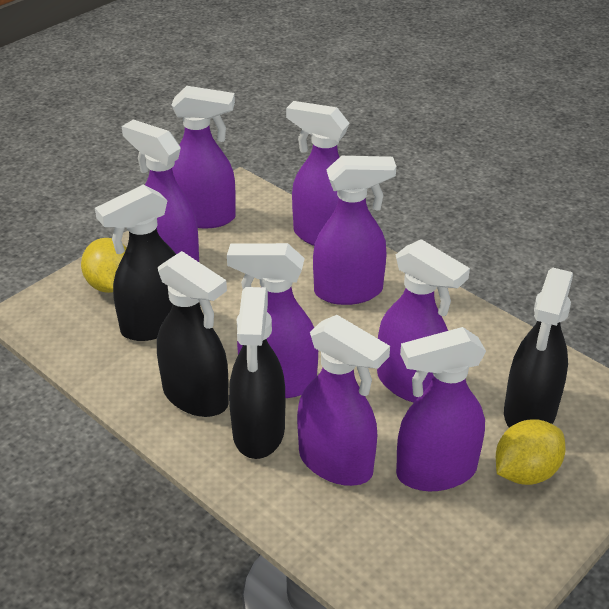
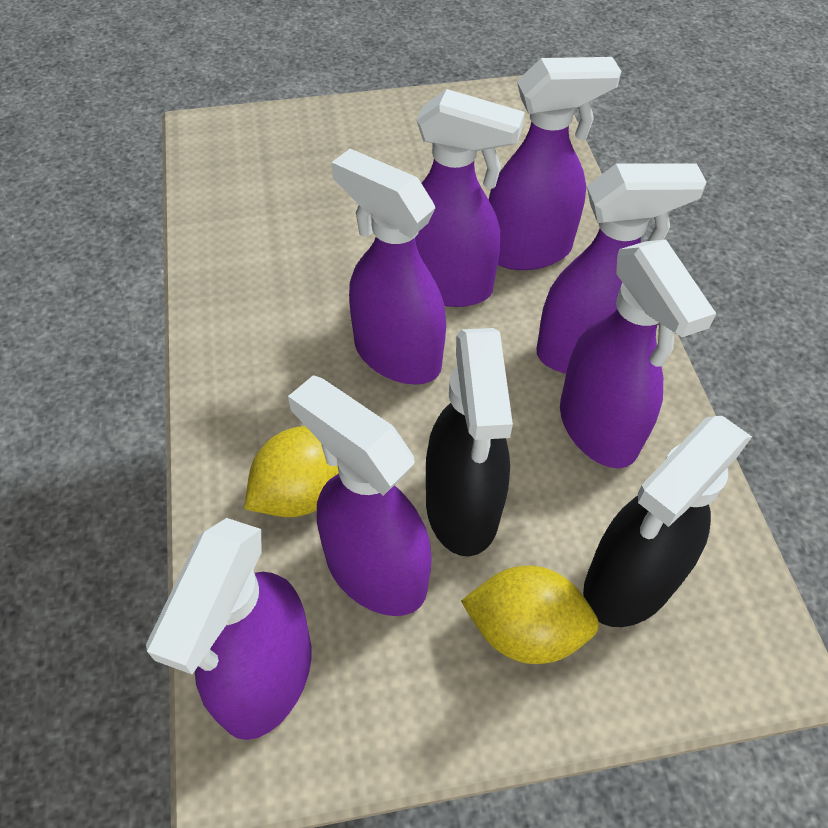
black spray bottle: [95,184,176,341] [157,251,229,417] [229,287,285,459] [504,268,573,428] = 4 -> [426,328,513,556] [583,416,752,627] = 2
purple spray bottle: [122,120,199,262] [171,86,236,228] [227,243,318,398] [286,101,350,246] [297,315,390,486] [313,156,396,305] [377,239,470,403] [396,327,486,491] = 8 -> [146,518,312,740] [288,375,432,616] [331,148,446,385] [415,89,525,307] [489,57,621,270] [536,163,707,374] [560,239,716,468] = 7

